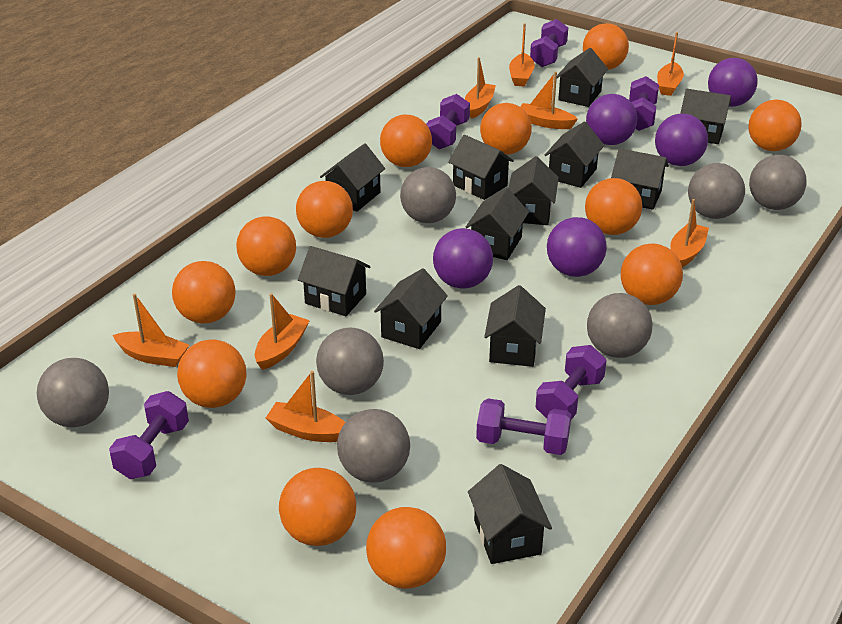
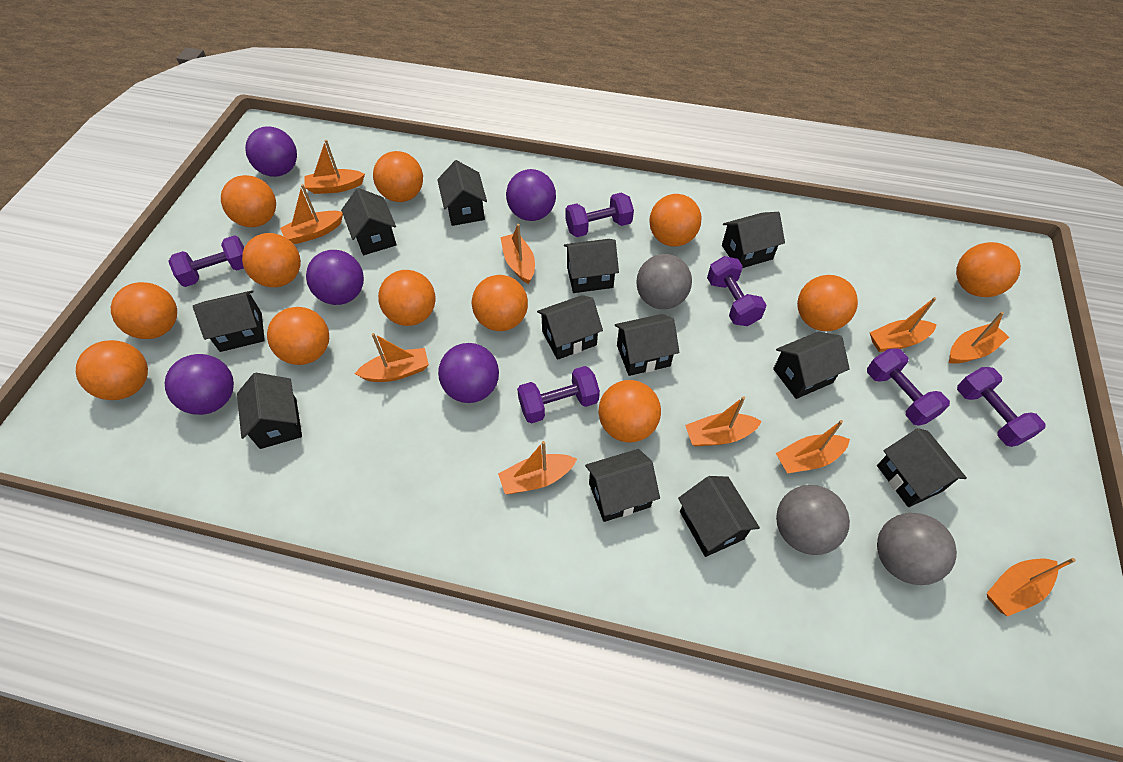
grey ball: [37,358,109,427] [316,328,384,395] [337,409,410,483] [400,167,456,223] [587,293,652,358] [688,163,745,219] [749,155,807,210] = 7 -> [637,254,692,309] [776,485,850,555] [877,513,957,585] = 3
orange boat: [113,294,189,367] [255,293,310,370] [266,371,345,442] [465,57,496,119] [509,23,535,86] [520,72,578,129] [657,32,684,96] [670,199,709,267] = 8 -> [280,184,343,244] [304,140,365,194] [355,333,429,382] [498,441,577,494] [500,224,535,284] [685,396,762,446] [776,420,850,474] [870,297,937,352] [949,312,1009,364] [987,558,1076,617] = 10

